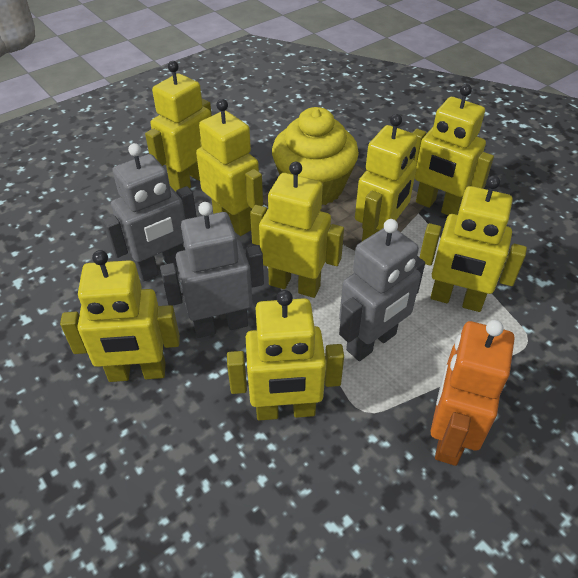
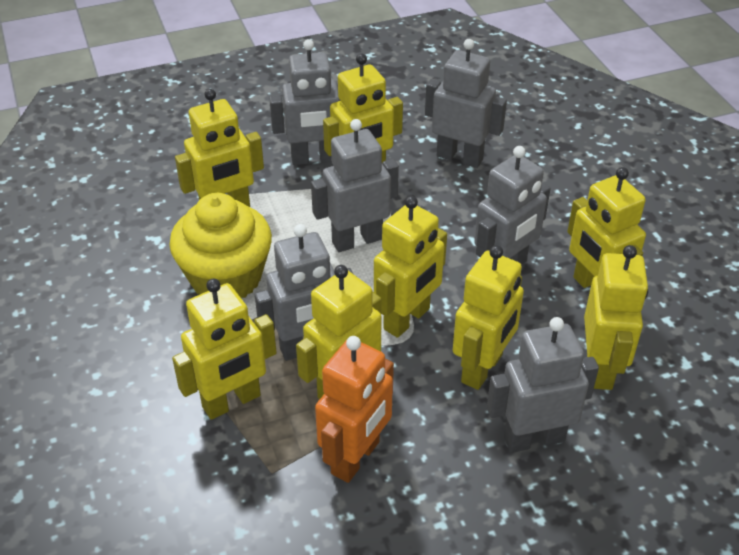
grey robot: [102,143,197,282] [160,202,264,338] [339,219,425,361] = 3 -> [255,224,353,361] [270,39,340,165] [311,119,399,252] [425,39,507,168] [475,146,551,265] [487,317,599,453] = 6

